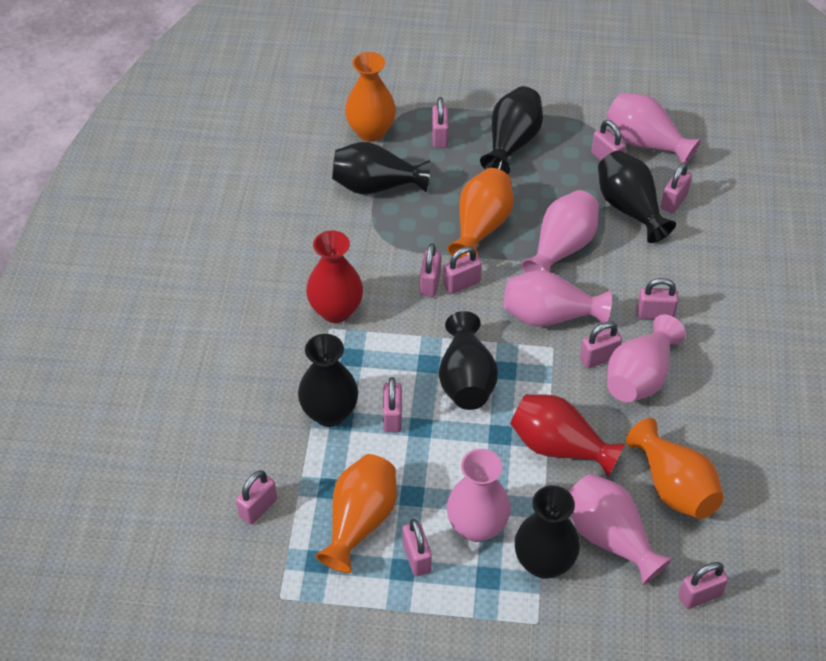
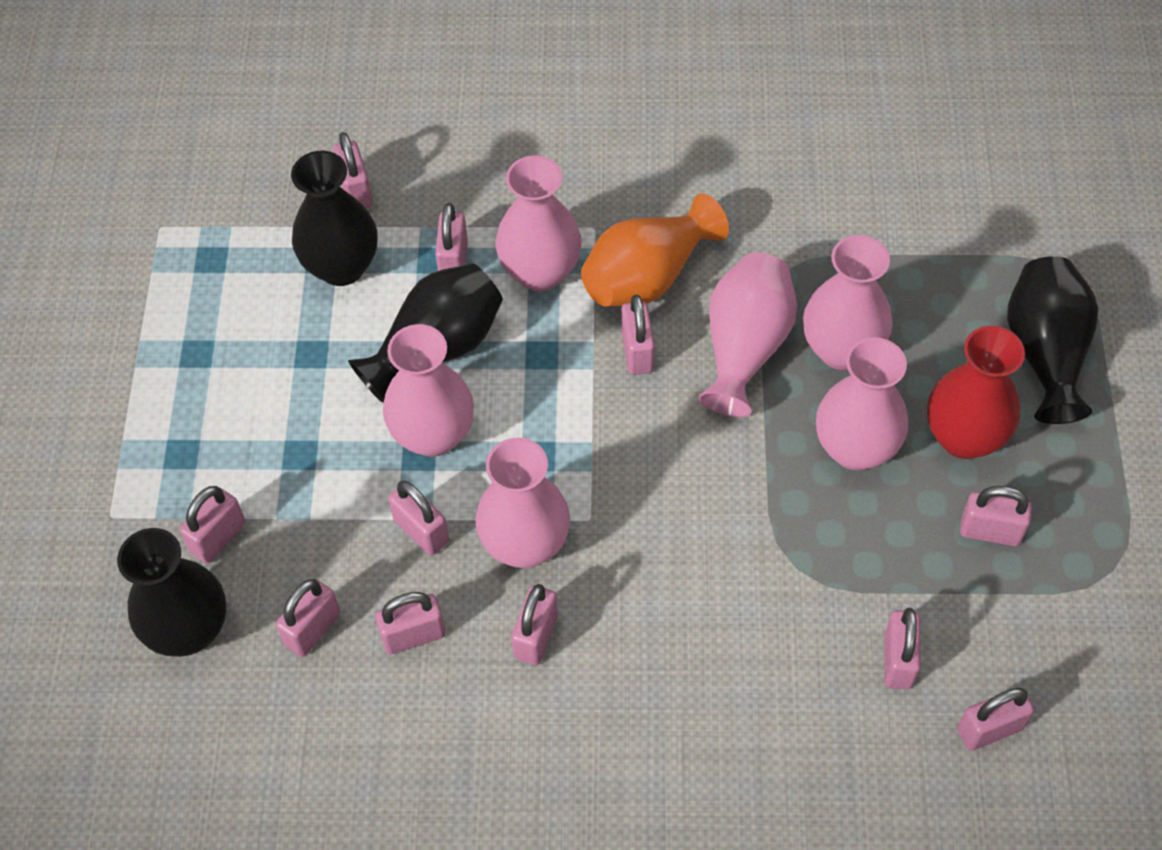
black vase: [298,334,358,427] [332,142,430,195] [439,311,498,410] [480,86,543,174] [515,486,580,579] [598,151,676,243] = 6 -> [117,528,226,657] [291,151,377,286] [348,263,503,403] [1007,256,1098,424] = 4
orange vase: [315,454,397,573] [345,52,396,142] [447,168,513,259] [626,418,724,519] = 4 -> [581,194,729,307] = 1
red vase: [306,231,363,323] [510,394,625,477] = 2 -> [927,326,1025,459] = 1

